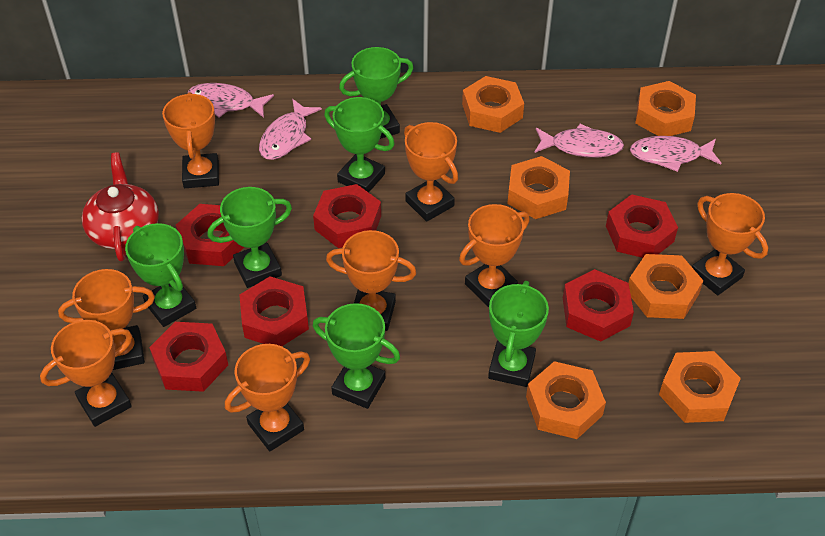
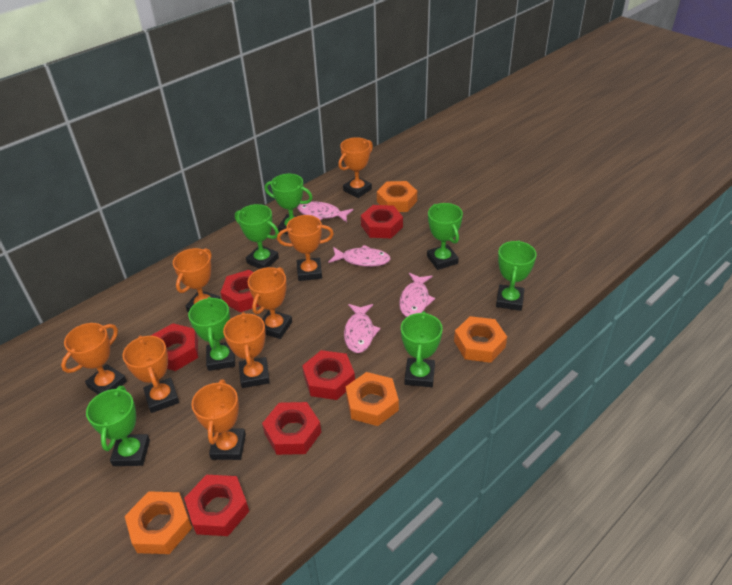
green trophy: [125,223,196,327] [207,187,292,288] [313,303,400,409] [324,97,395,193] [339,47,413,139] [488,281,549,387] = 6 -> [86,386,150,466] [188,297,235,371] [235,204,279,269] [265,174,313,234] [401,311,443,387] [427,203,463,270] [496,240,537,311] = 7
orange nut: [462,76,524,133] [507,156,570,219] [526,361,606,439] [629,254,703,319] [635,81,696,136] [659,351,741,423] = 6 -> [125,491,192,554] [346,372,399,426] [377,181,417,212] [454,316,507,363] = 4
red teapot: [82,152,159,261] = 1 -> none = 0

